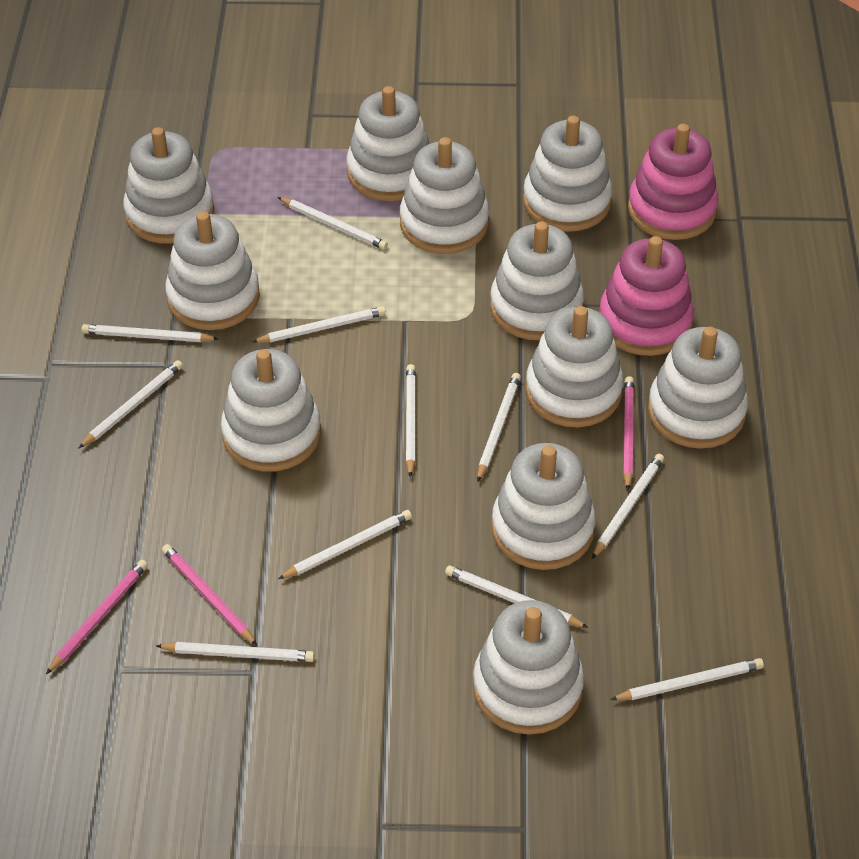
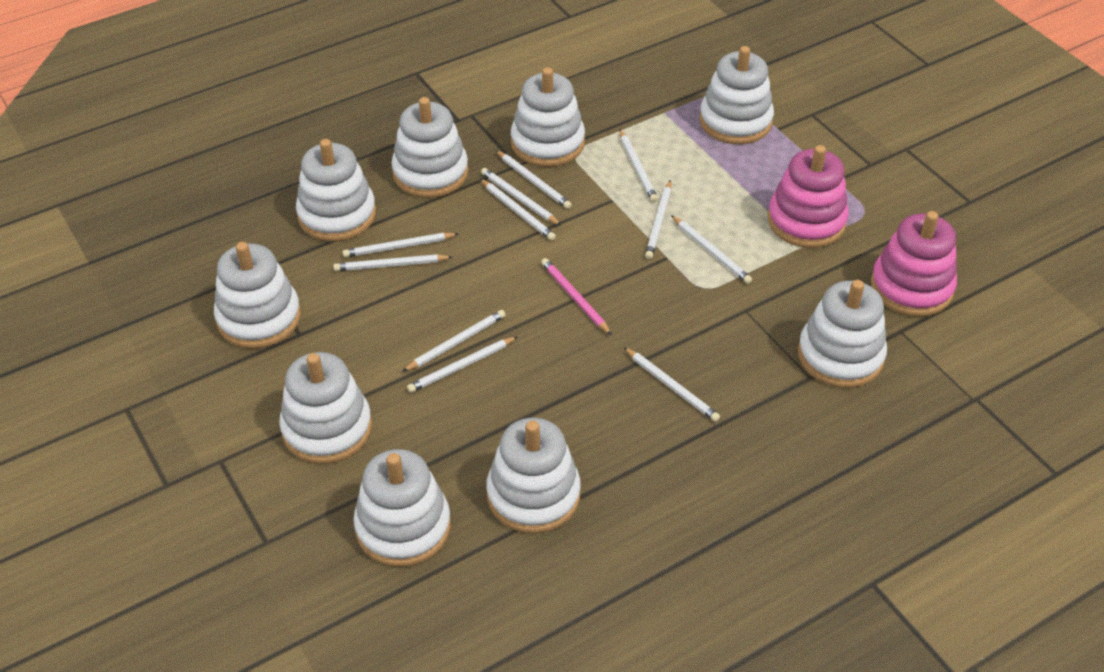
pink pencil: [46,560,148,674] [162,544,257,646] [623,376,634,490] = 3 -> [541,258,612,335] = 1
white stacking toy: [123,127,214,244] [165,211,260,330] [221,349,321,472] [346,86,429,201] [400,137,489,254] [473,600,584,735] [490,221,584,341] [491,443,596,570] [523,116,613,232] [526,306,623,427] [648,327,748,449] = 11 -> [214,242,301,349] [279,352,372,464] [296,139,376,241] [353,449,451,567] [391,97,468,198] [486,418,581,533] [511,67,585,167] [700,46,774,145] [798,280,887,388] = 9

